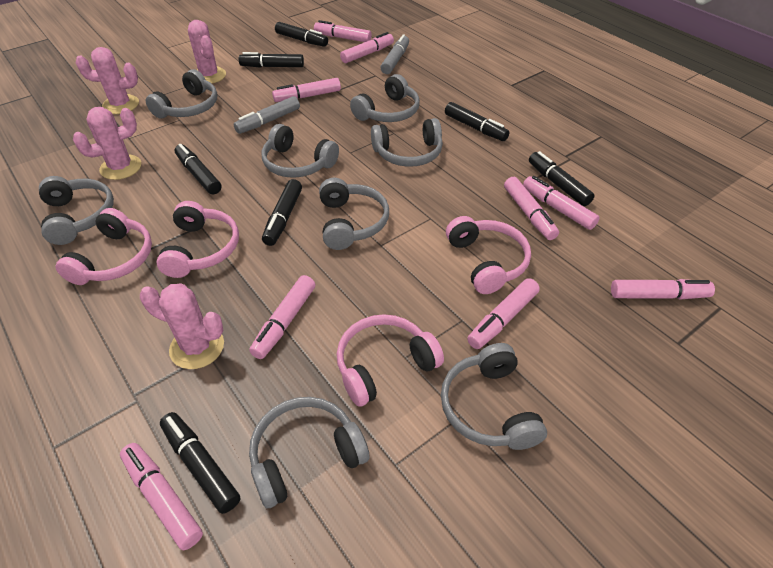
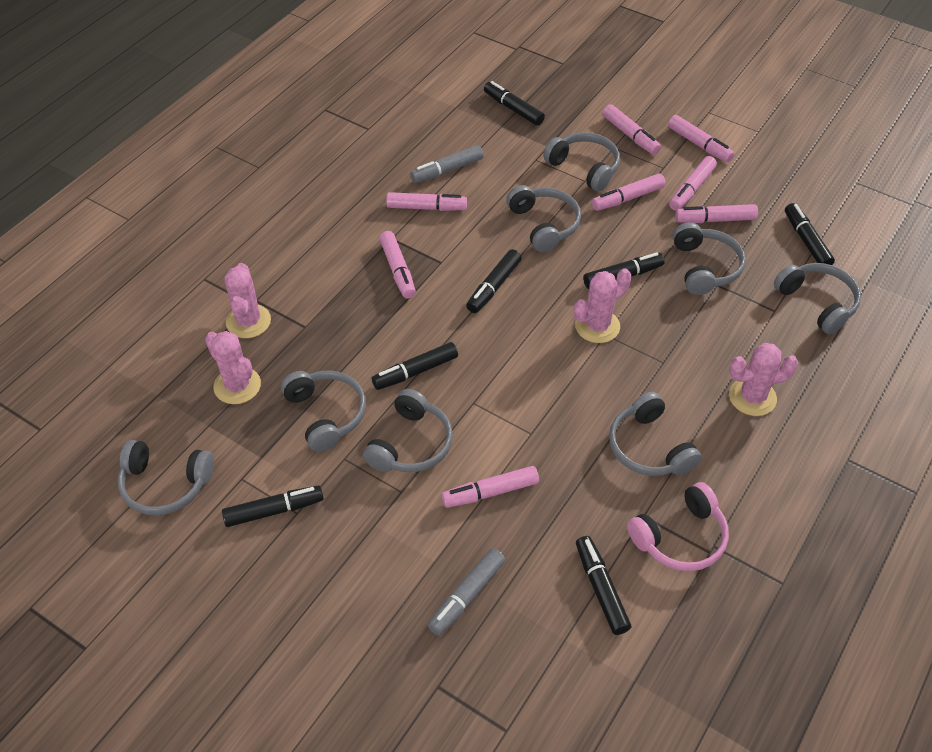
pink headphones: [55,208,152,285] [156,201,239,278] [337,314,444,407] [446,216,531,294] = 4 -> [627,482,729,571] = 1
pink marker: [120,443,203,550] [249,275,315,359] [272,78,341,102] [314,20,372,42] [340,32,394,63] [467,278,540,349] [504,177,559,240] [523,176,600,230] [611,279,715,299] = 9 -> [379,231,416,299] [386,192,467,211] [441,466,539,508] [592,173,666,211] [603,104,661,155] [668,115,734,162] [669,156,717,211] [675,204,758,223] = 8

